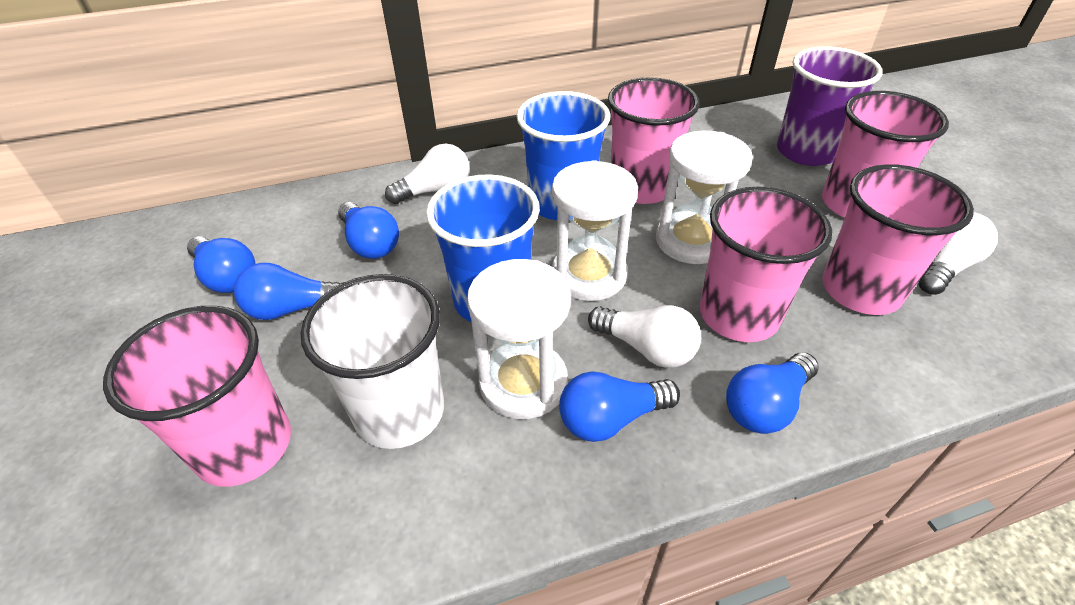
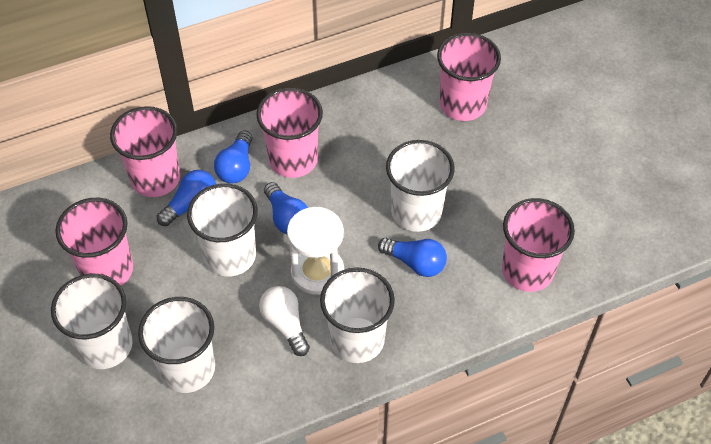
blue cup: [426,174,540,322] [517,91,610,220] = 2 -> none = 0
blue light bulb: [187,236,256,293] [234,263,344,320] [338,202,399,259] [560,371,680,442] [726,352,819,434] = 5 -> [157,170,216,226] [214,130,253,184] [264,182,308,234] [378,238,447,277] = 4
purple cup: [777,46,883,166] = 1 -> none = 0
white cup: [300,274,444,449] = 1 -> [51,274,133,369] [138,297,215,393] [187,183,258,277] [320,267,395,363] [386,140,455,232] = 5
white hourglass: [467,259,571,419] [552,160,638,301] [656,131,753,264] = 3 -> [287,207,344,295] = 1
white light bulb: [385,144,469,204] [588,305,701,368] [918,212,998,295] = 3 -> [259,286,310,356] = 1

